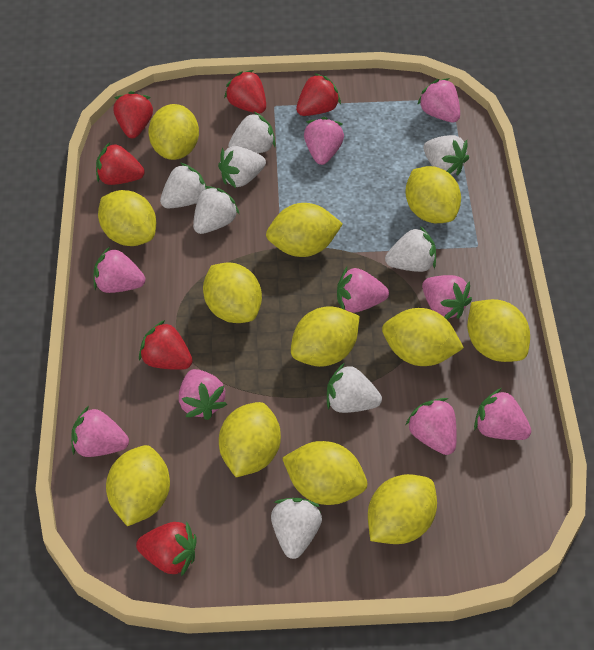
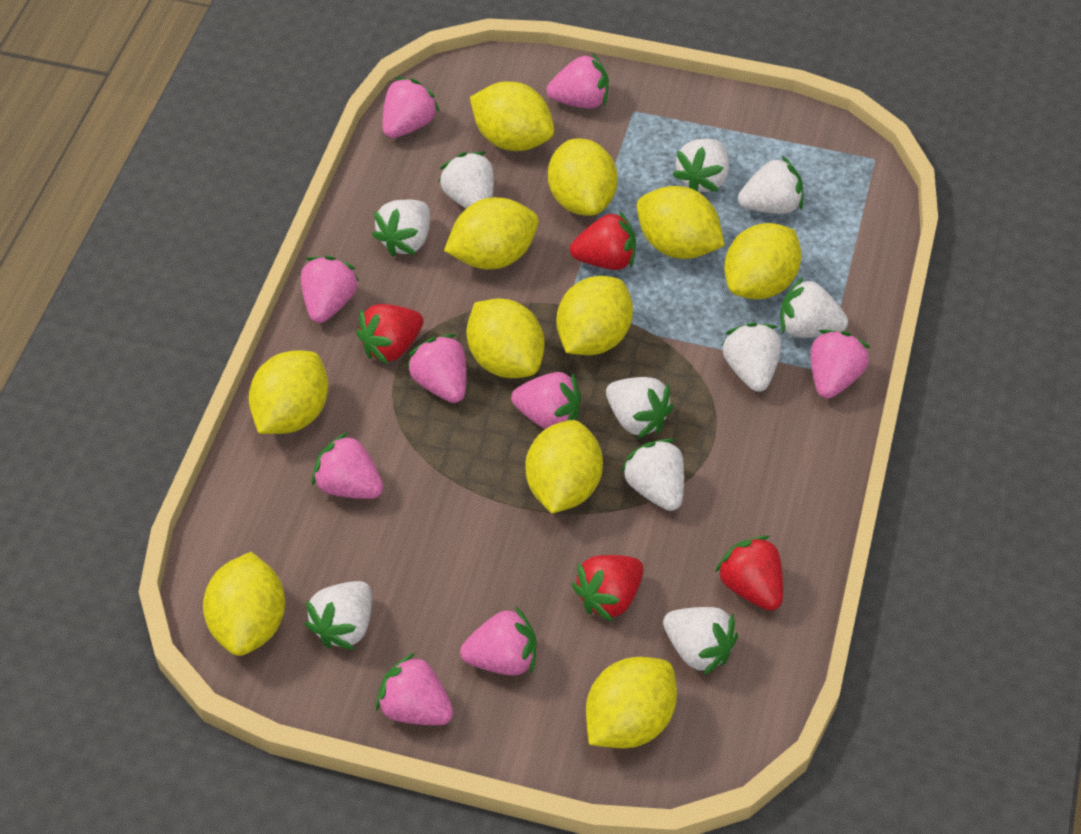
red strawberry: [96,142,145,185] [114,91,153,138] [136,521,197,577] [139,320,193,370] [224,70,266,113] [296,73,341,116] = 6 -> [356,304,423,365] [570,210,636,270] [572,555,643,622] [715,535,783,611] = 4
white strawberry: [160,163,207,208] [193,186,239,234] [218,146,266,188] [228,112,276,153] [271,498,322,559] [327,363,382,413] [385,226,436,272] [423,135,469,175] = 8 -> [304,581,372,650] [372,200,430,257] [438,152,494,209] [606,377,674,439] [621,439,684,511] [663,607,738,676] [673,139,729,192] [722,323,781,392] [738,156,803,214] [780,276,848,338] = 10
yellow lemon: [98,190,156,246] [106,445,170,526] [148,104,199,160] [203,262,262,323] [219,402,281,477] [266,203,343,257] [282,441,367,505] [291,306,360,367] [368,474,437,544] [382,308,464,366] [405,166,461,223] [467,299,530,362] = 12 -> [203,552,285,656] [249,350,328,434] [444,197,539,270] [467,298,544,378] [470,82,554,151] [526,420,603,514] [548,138,618,216] [556,276,633,355] [586,657,677,748] [637,186,725,259] [724,223,801,299] = 11

